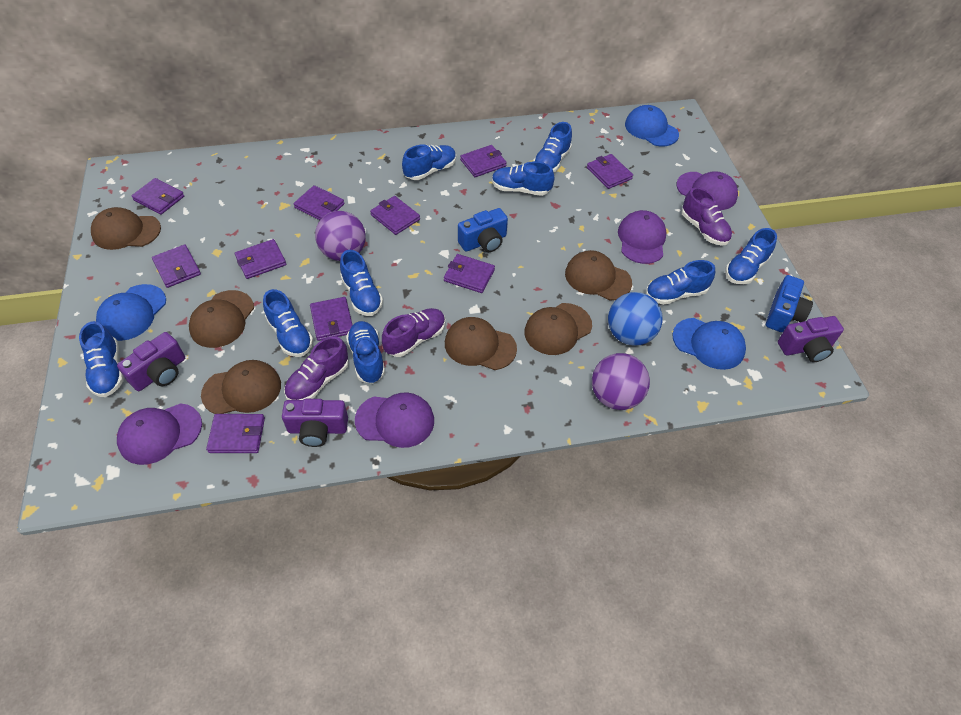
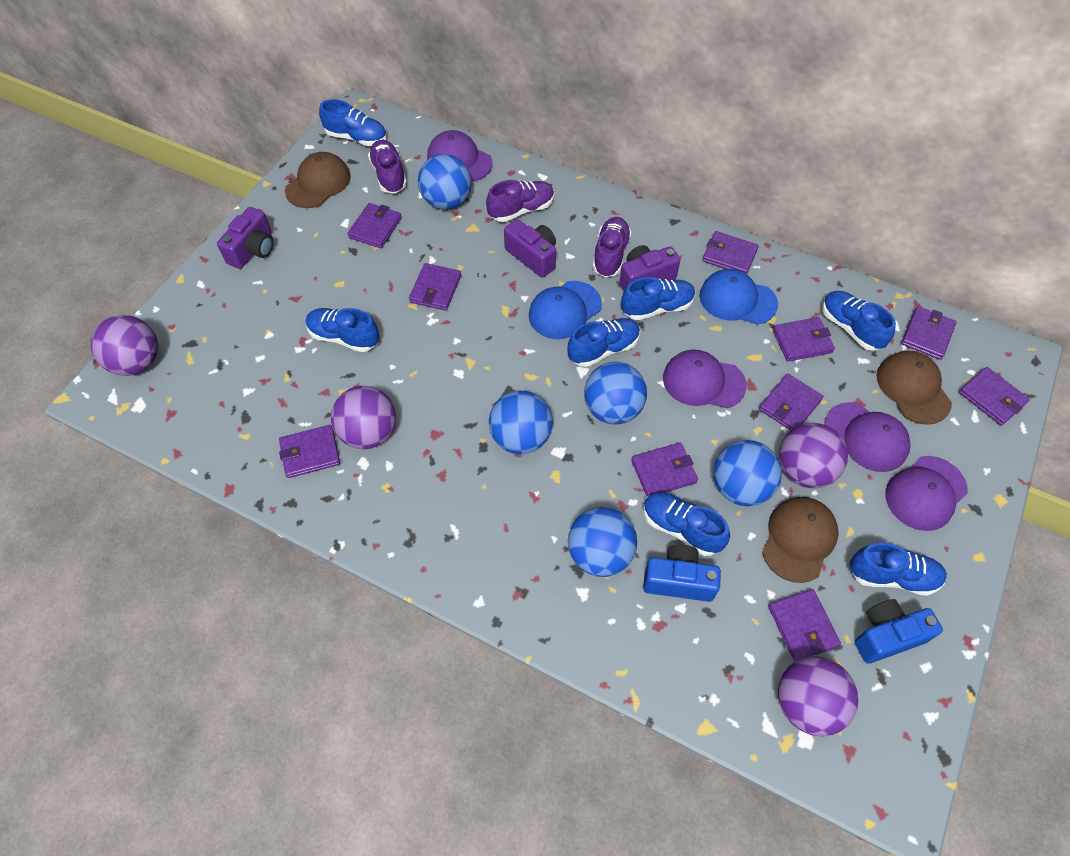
blue ball: [608,292,663,346] = 1 -> [418,154,471,210] [489,390,553,454] [568,507,637,577] [584,362,647,425] [713,440,782,506] = 5
blue cap: [96,284,166,341] [625,105,679,147] [672,318,746,370] = 3 -> [529,281,602,339] [699,269,778,325] = 2
blue shoe: [79,321,123,397] [263,289,313,357] [340,250,383,316] [346,321,385,384] [402,144,456,180] [492,161,554,196] [533,122,572,172] [646,260,715,305] [725,228,777,284] = 9 -> [306,308,379,352] [319,99,387,146] [567,318,640,367] [621,277,695,320] [643,492,730,556] [822,291,896,351] [849,543,947,596] = 7
brown cap: [91,207,161,250] [189,290,254,348] [201,360,281,414] [445,317,517,370] [525,303,592,355] [565,250,632,301] = 6 -> [285,152,351,208] [762,497,839,583] [876,351,952,425] = 3
purple ball: [315,211,366,261] [592,353,650,410] = 2 -> [91,315,158,376] [331,386,396,449] [778,656,858,736] [779,423,848,488] = 4

